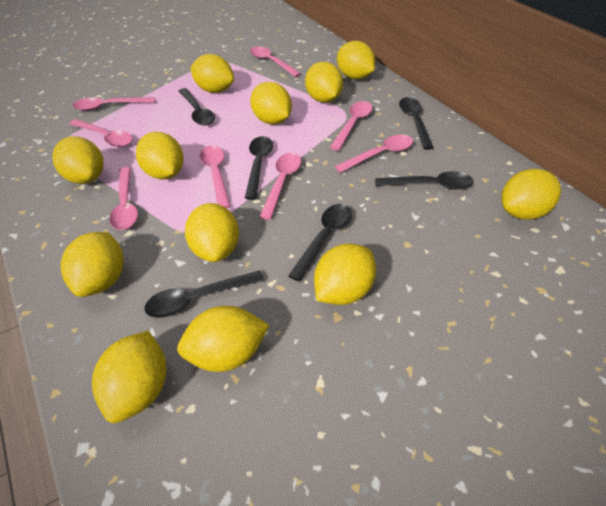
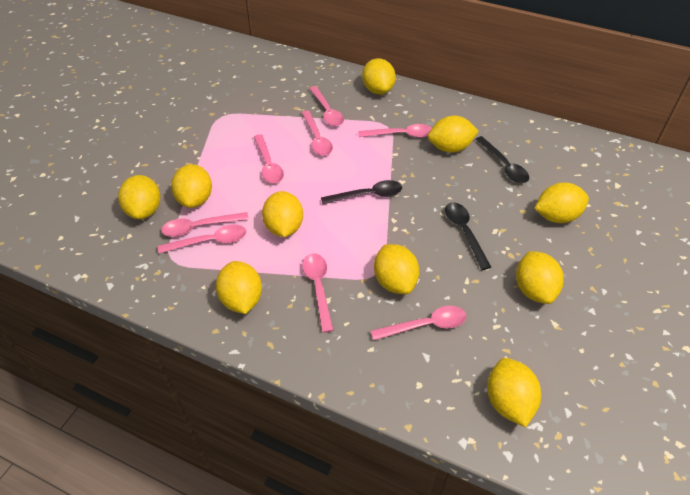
black spoon: [144,270,264,318] [179,88,215,125] [245,136,273,200] [288,204,352,282] [375,171,473,189] [399,97,434,150] = 6 -> [321,180,402,204] [445,202,491,270] [475,136,529,183] = 3
yellow lemon: [52,136,104,184] [61,232,124,297] [92,331,166,423] [136,132,184,179] [177,306,269,372] [185,203,239,262] [191,54,234,93] [250,82,292,124] [305,62,343,103] [314,243,376,305] [337,41,375,79] [501,169,561,220] = 12 -> [118,175,160,219] [171,164,212,208] [216,261,262,314] [262,191,303,237] [362,58,396,94] [374,244,419,294] [428,116,479,153] [487,358,541,427] [516,251,564,304] [534,183,589,223] = 10

